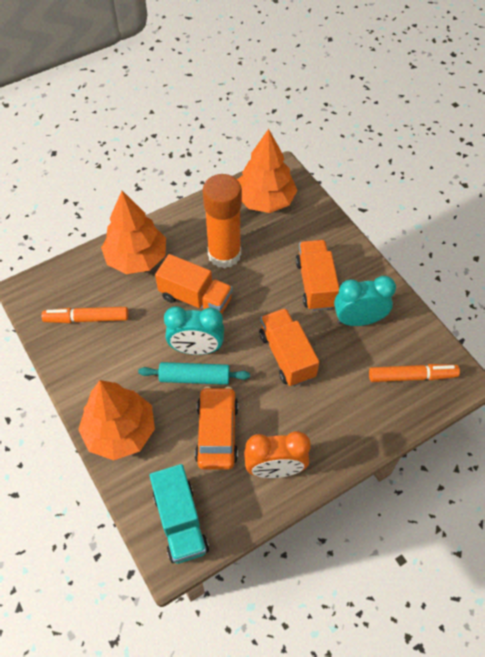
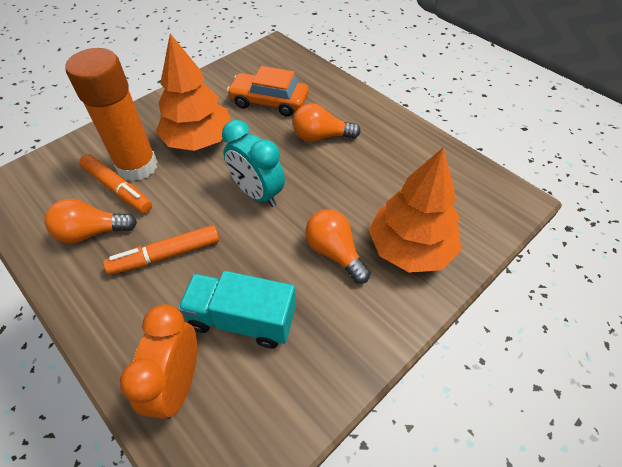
orange light bulb: none = 0 -> [45,199,137,244] [293,103,361,142] [305,209,371,284] = 3
orange tree: [78,380,155,460] [101,191,166,274] [237,129,297,213] = 3 -> [156,34,231,151] [369,148,461,273] = 2
orange truck: [155,254,233,314] [259,308,319,386] [296,240,339,311] = 3 -> none = 0
turquoise clock: [164,306,224,355] [334,276,396,326] = 2 -> [222,120,285,207] = 1
turquoise rolling pin: [138,362,250,385] = 1 -> none = 0

